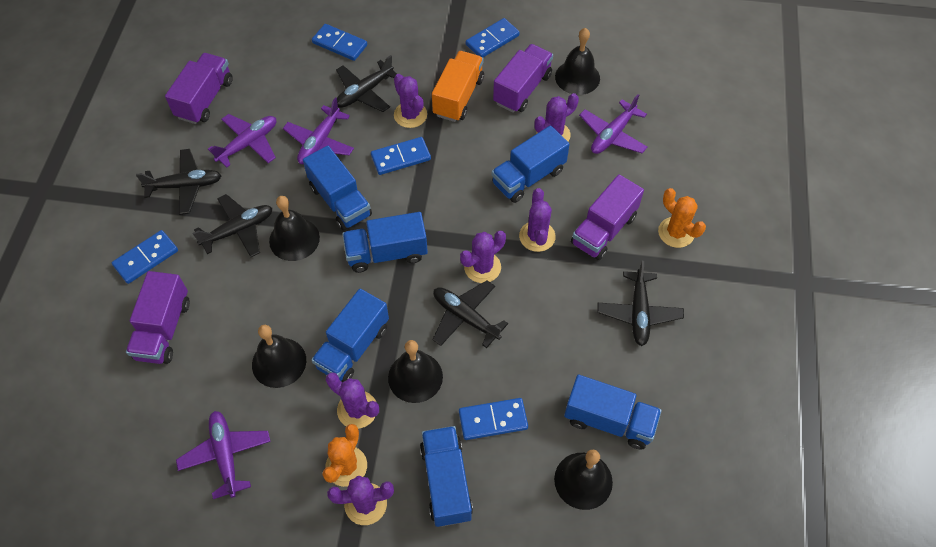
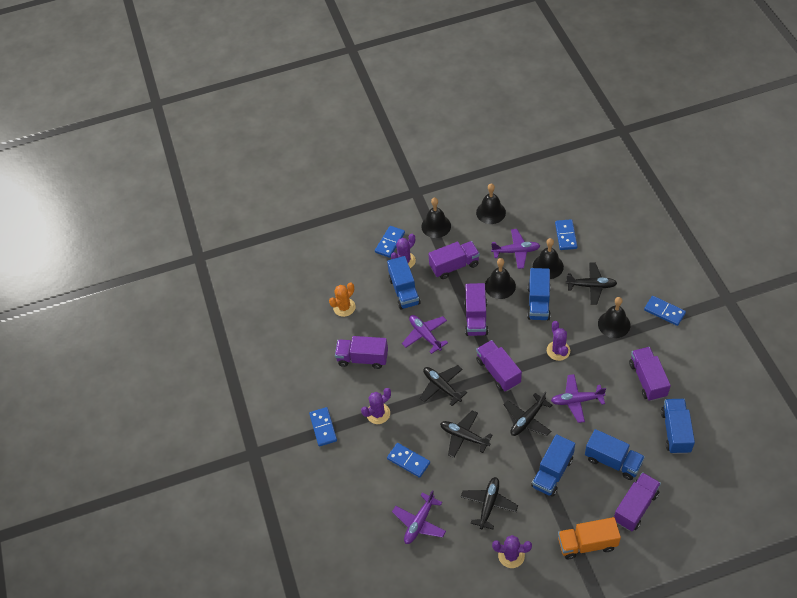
blue truck: [303,146,372,230] [311,289,389,382] [342,212,428,273] [420,426,473,527] [491,126,570,203] [564,375,662,449] = 6 -> [387,256,421,310] [527,268,551,320] [531,434,575,497] [585,429,645,480] [661,399,695,454] = 5
orange cactus: [323,424,367,487] [658,188,706,248] = 2 -> [329,283,356,317] = 1
purple cactus: [326,372,379,429] [327,475,394,525] [394,74,427,128] [460,231,506,283] [519,188,556,252] [535,93,579,141] = 6 -> [361,388,391,424] [391,234,416,268] [492,535,532,568] [547,321,570,361] = 4
purple truck: [126,271,190,364] [165,53,233,124] [493,44,553,113] [571,174,644,260] = 4 -> [335,336,388,369] [428,241,480,279] [464,283,488,336] [476,340,522,391] [614,472,661,531] [629,347,671,401] = 6

